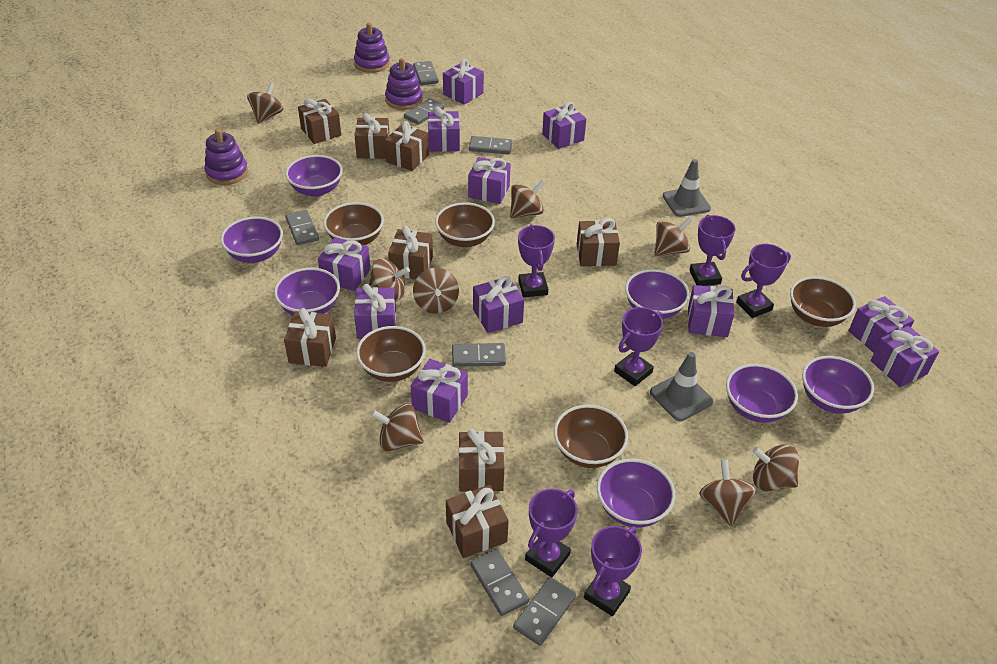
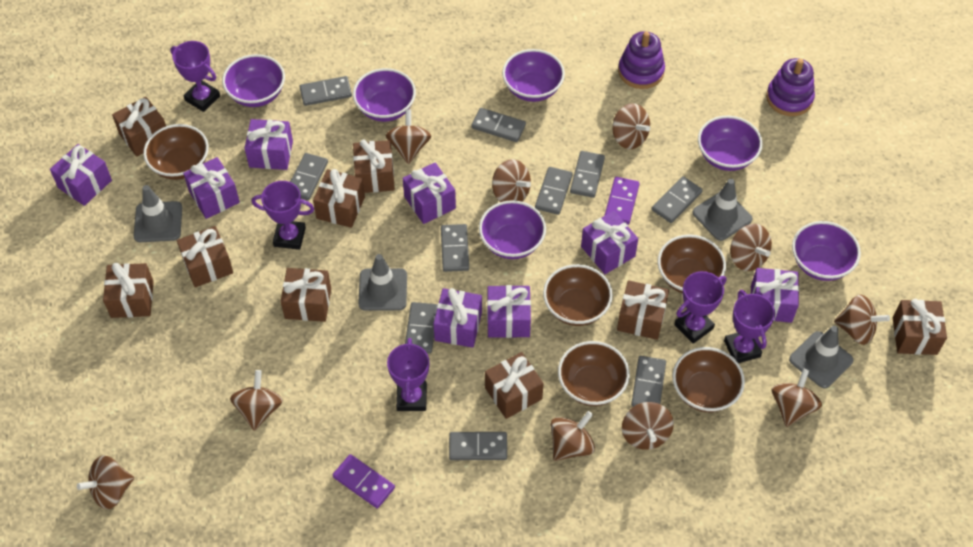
brown gift: [284,308,336,367] [298,99,341,144] [355,113,390,159] [385,121,429,171] [388,226,433,279] [446,485,509,558] [459,429,504,492] [577,218,620,266] = 8 -> [103,263,154,318] [112,97,166,157] [177,226,233,287] [281,268,331,322] [313,169,365,228] [353,140,395,193] [485,352,544,419] [617,280,669,340] [893,299,947,355] = 9
brown spinning top: [247,82,283,124] [369,258,410,301] [371,404,424,451] [413,268,459,314] [510,180,545,218] [654,217,693,256] [699,460,756,526] [752,444,799,491] = 8 -> [77,455,134,509] [230,370,283,431] [385,110,431,164] [492,159,531,202] [550,411,595,461] [612,103,650,149] [622,402,674,450] [730,224,772,271] [772,368,822,427] [834,295,890,345] = 10
grey domino: [285,210,319,245] [404,98,444,125] [413,61,439,85] [452,343,506,367] [469,136,512,154] [470,549,529,616] [513,577,576,646] = 7 -> [290,153,328,200] [300,76,352,106] [405,302,437,354] [441,224,469,272] [449,432,507,460] [471,108,526,142] [535,167,573,215] [570,151,605,198] [631,356,666,407] [652,176,702,223] = 10
grey traffic cone: [650,352,713,421] [663,159,711,217] = 2 -> [134,185,182,242] [358,254,407,311] [693,179,752,241] [789,326,853,388] = 4
purple bowl: [221,216,283,263] [274,268,340,316] [285,155,343,197] [597,459,675,528] [625,269,690,319] [726,364,798,423] [802,356,874,414] = 7 -> [222,54,285,107] [353,68,416,122] [479,200,546,259] [502,49,565,102] [698,116,763,171] [792,221,861,281] = 6
purple domino: none = 0 -> [333,454,395,509] [604,177,640,225] = 2
purple gift: [318,237,371,291] [354,284,396,339] [411,359,468,423] [428,107,460,152] [443,59,484,105] [468,157,511,204] [473,276,524,333] [542,102,586,149] [688,285,734,337] [849,296,914,353] [871,326,939,387] = 11 -> [50,144,112,206] [183,157,240,219] [245,119,293,170] [403,162,456,224] [433,288,482,348] [487,285,531,338] [581,211,638,274] [751,268,799,323] = 8
purple stacking toy: [204,129,248,185] [354,23,390,73] [385,58,423,110] = 3 -> [618,31,665,89] [766,58,815,116] = 2
purple trophy: [518,225,555,297] [525,489,577,577] [584,526,642,616] [614,307,663,386] [690,215,735,286] [736,244,791,318] = 6 -> [170,41,220,112] [251,181,314,250] [387,338,429,411] [674,271,727,344] [724,290,775,363] = 5

